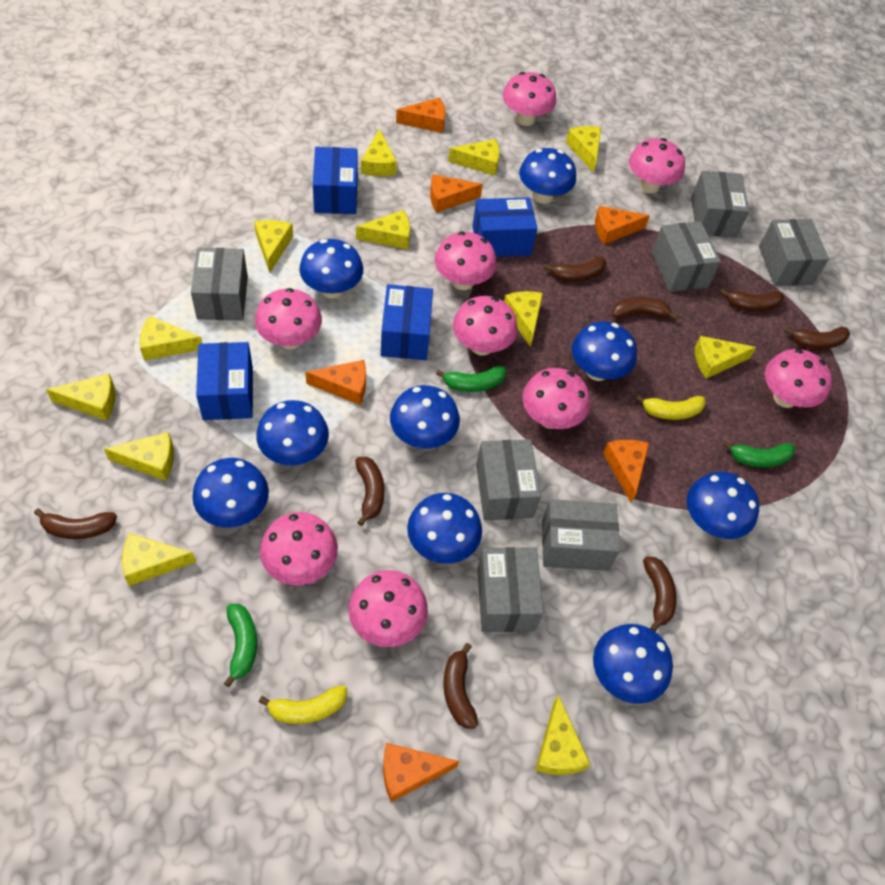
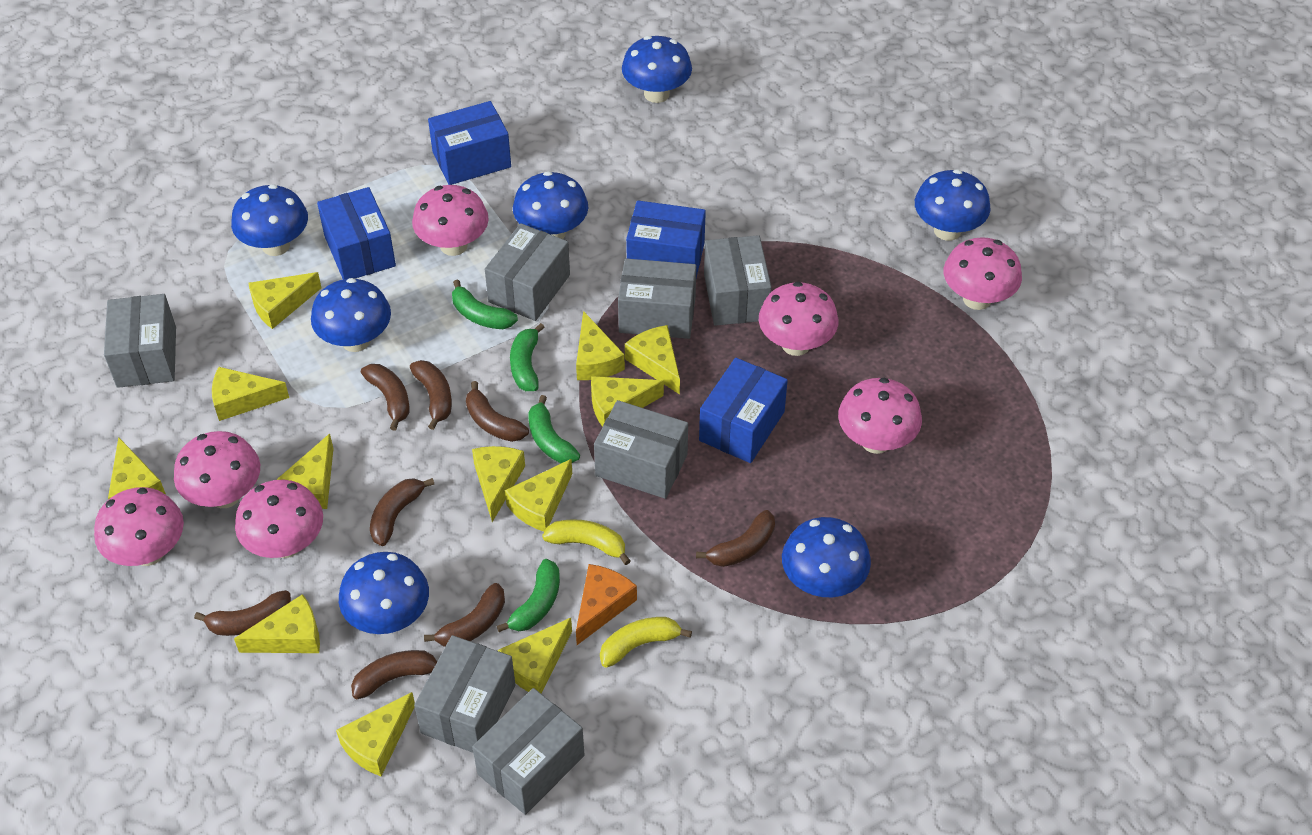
blue mushroom: [192,458,269,528] [256,400,329,466] [299,239,363,298] [390,385,460,449] [407,493,482,564] [519,148,576,204] [572,322,637,381] [593,624,673,704] [687,472,759,539] = 9 -> [231,184,308,256] [311,278,391,352] [339,552,429,634] [513,171,588,239] [622,36,692,103] [782,517,871,597] [915,169,990,241] = 7
green banana: [224,604,257,687] [436,366,506,392] [723,441,795,467] = 3 -> [452,280,518,329] [497,559,560,632] [510,323,545,391] [528,395,580,463] = 4
orange cheese: [305,360,366,405] [383,743,459,802] [396,97,445,133] [430,174,483,213] [595,206,650,244] [603,440,649,503] = 6 -> [576,564,637,645] = 1
pink mushroom: [255,288,322,349] [260,512,338,585] [348,570,428,647] [435,232,497,290] [453,296,518,355] [503,72,556,126] [522,368,590,429] [629,138,685,193] [765,349,832,408] = 9 -> [94,487,184,566] [174,431,260,508] [235,480,323,558] [412,185,489,256] [759,282,838,356] [838,378,922,454] [944,237,1022,310] = 7

